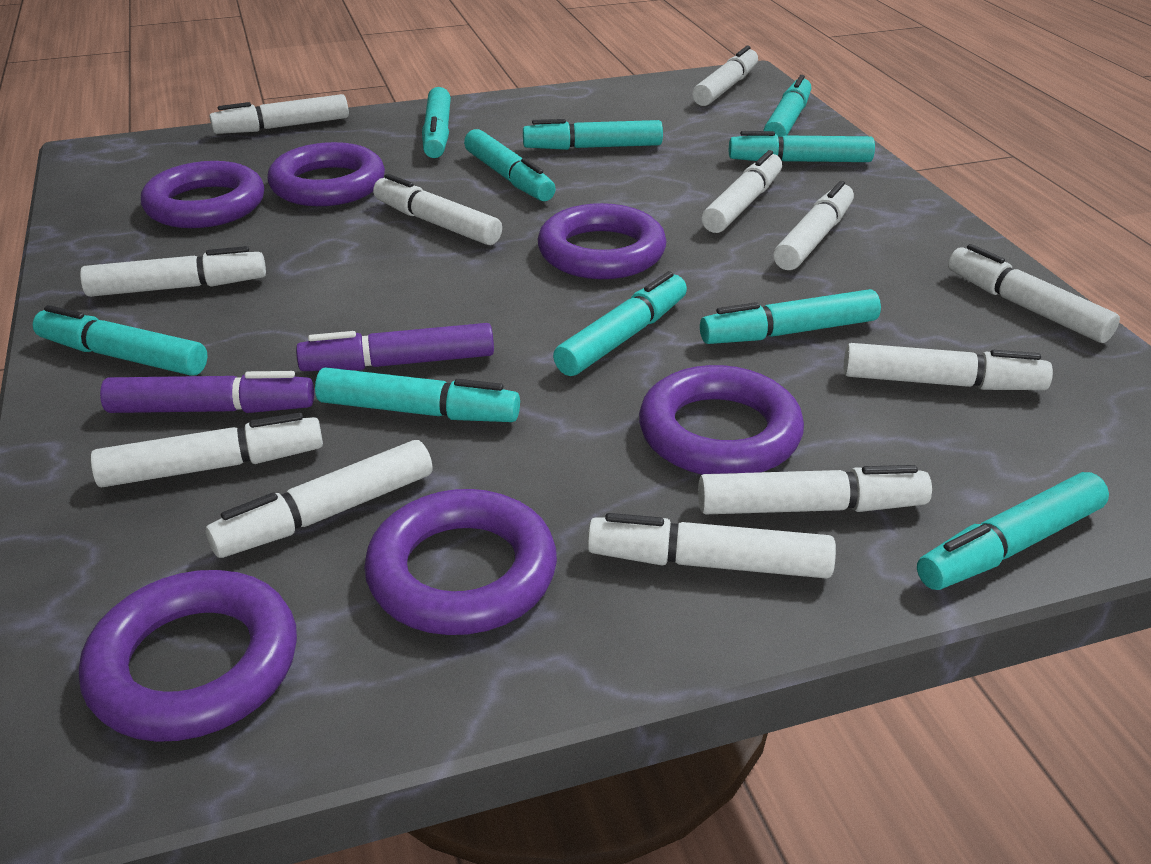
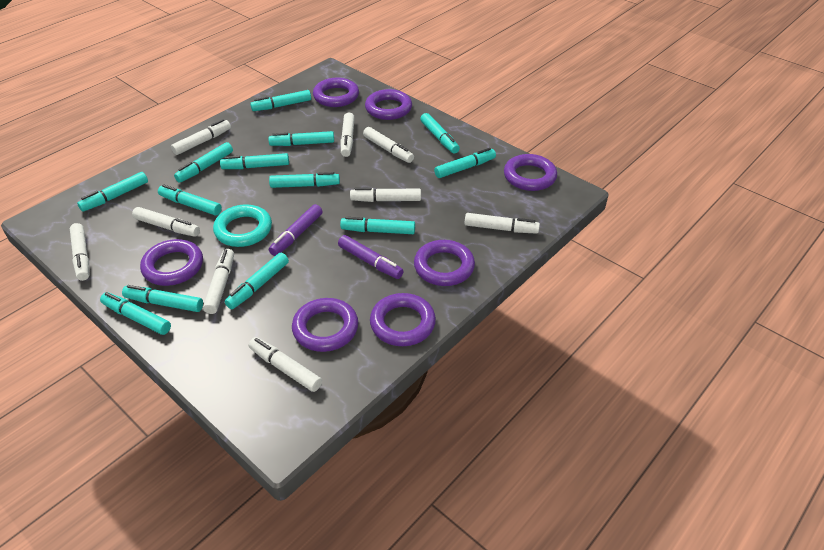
purple ring: [79,570,297,742] [141,161,264,228] [267,142,385,206] [364,489,557,635] [538,203,666,279] [639,365,804,475] = 6 -> [140,239,203,286] [292,298,358,352] [313,78,359,107] [365,89,412,120] [370,293,436,346] [414,240,475,286] [504,154,557,191] = 7
turquoise marker: [33,305,208,376] [315,368,520,422] [422,87,451,158] [464,129,556,201] [523,119,663,150] [553,271,687,376] [700,289,881,344] [729,131,875,162] [763,75,811,137] [917,472,1109,590] = 10 -> [77,172,148,212] [100,292,171,335] [122,285,203,312] [158,184,222,215] [174,142,233,183] [220,153,289,169] [225,253,289,309] [250,90,311,111] [268,131,334,146] [269,172,340,188] [340,217,415,234] [420,113,460,154] [434,148,496,178] = 13
turquoise ring: none = 0 -> [213,204,272,247] = 1
white marker: [80,246,266,297] [90,413,323,487] [206,440,433,558] [210,94,349,134] [373,174,502,245] [587,513,836,579] [692,46,758,106] [698,465,932,514] [702,150,782,233] [774,181,854,270] [844,343,1053,390] [948,244,1120,343] = 12 -> [70,223,89,281] [132,207,200,237] [171,119,231,155] [203,249,234,314] [249,337,322,392] [340,113,355,157] [350,188,421,202] [363,127,414,163] [464,213,540,234] = 9

